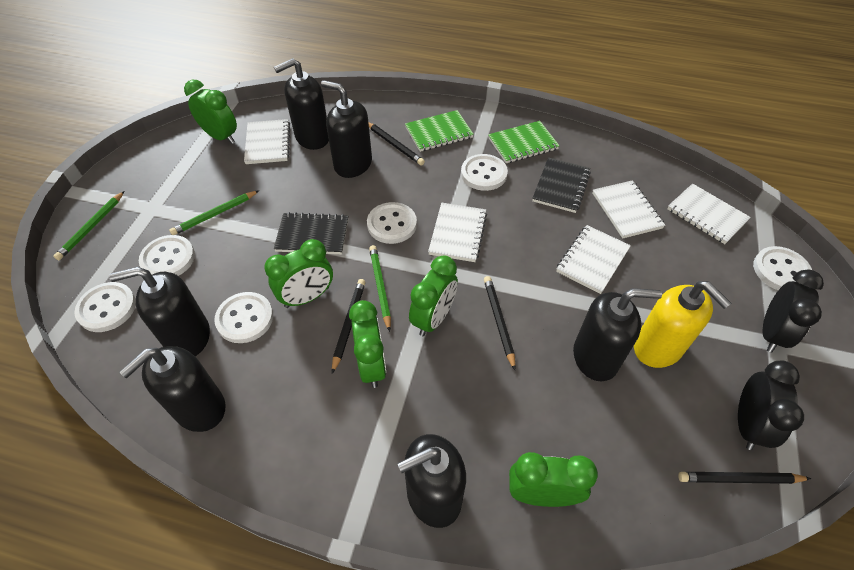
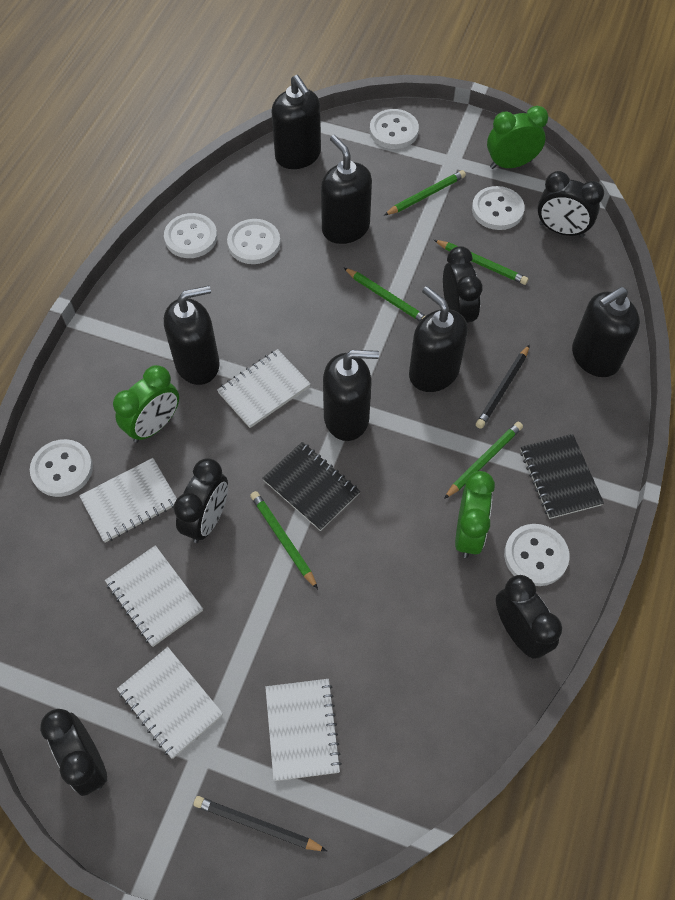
black clock: [738,361,804,450] [763,269,824,353] = 2 -> [40,709,107,796] [174,459,228,543] [443,246,483,323] [496,575,562,659] [537,171,604,238] = 5
black pencil: [332,279,366,374] [368,122,425,166] [484,276,516,370] [678,472,811,484] = 4 -> [194,796,327,851] [476,344,530,429] = 2
green clock: [184,80,237,144] [264,239,333,308] [349,300,386,388] [409,256,458,336] [509,452,598,507] = 5 -> [113,365,179,443] [455,471,495,558] [487,106,548,169] = 3
green notebook: [405,110,474,152] [488,121,560,163] = 2 -> none = 0
green pencil: [53,191,124,260] [169,190,260,235] [369,245,391,332] = 3 -> [250,491,318,589] [344,268,425,322] [384,170,466,215] [434,240,529,285] [444,422,523,499] = 5
yellow soap dispenser: [634,281,731,368] = 1 -> none = 0

